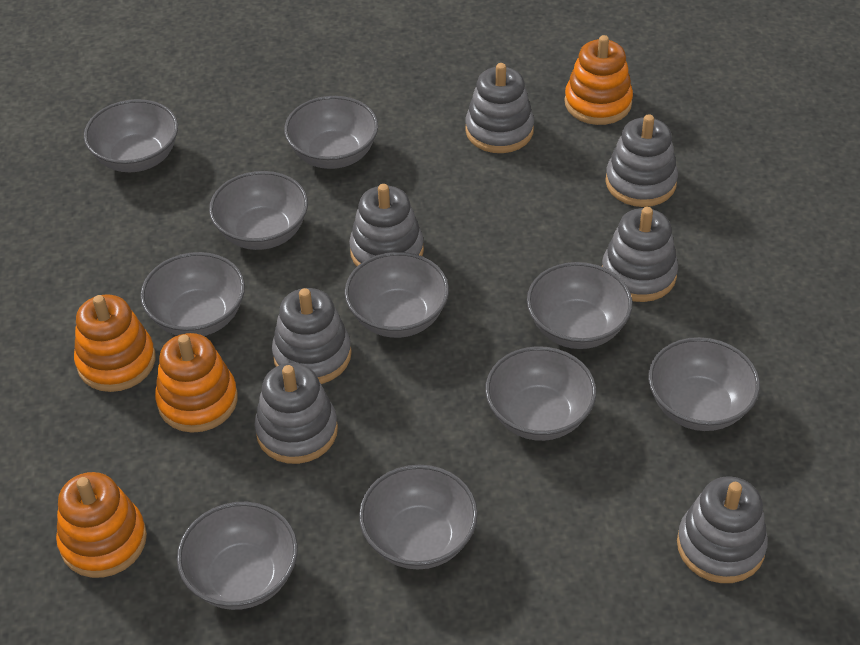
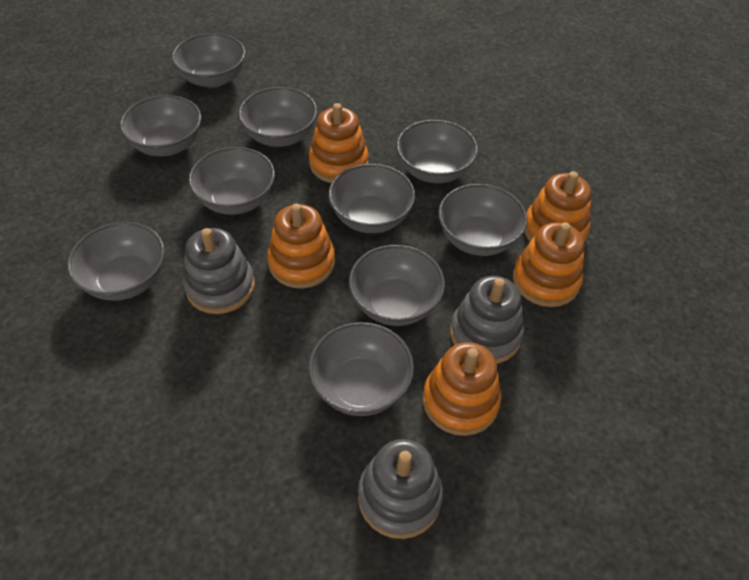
grey stacking toy: [254,363,338,464] [272,288,352,384] [349,184,424,266] [465,63,534,153] [602,207,678,302] [605,114,678,207] [677,476,768,583] = 7 -> [183,228,255,314] [358,439,443,539] [450,276,524,364] = 3
orange stacking toy: [56,472,147,578] [74,294,155,392] [155,333,238,433] [564,35,633,125] = 4 -> [267,204,335,288] [309,103,368,183] [423,342,501,436] [513,222,584,307] [524,171,591,243] = 5

